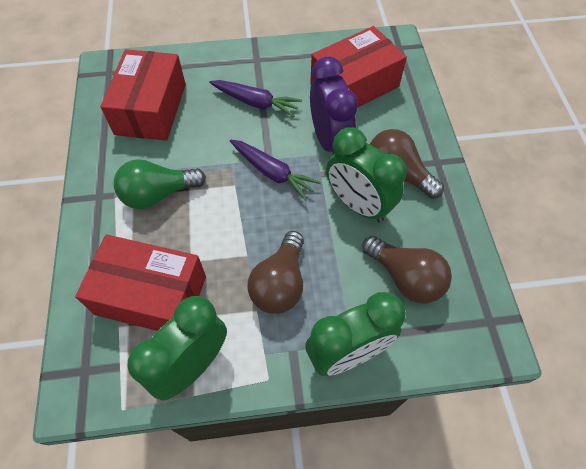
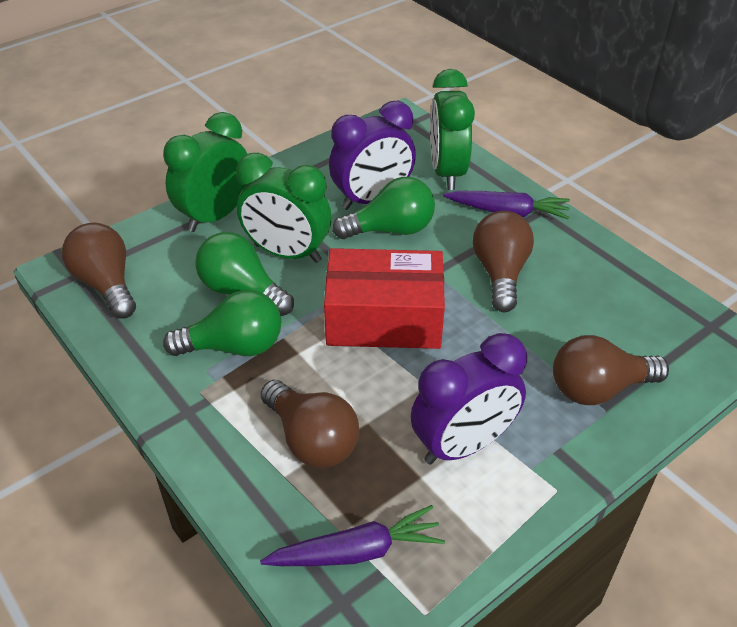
brown light bulb: [248,231,304,314] [362,236,452,304] [370,129,444,199] = 3 -> [62,223,136,319] [261,380,359,468] [473,211,534,312] [553,335,669,405] = 4
green light bulb: [114,159,206,209] = 1 -> [163,290,281,356] [195,232,294,316] [332,177,435,239] = 3
purple clock: [310,57,358,154] = 1 -> [329,101,416,210] [411,333,527,464] = 2
red box: [75,234,206,331] [100,49,186,141] [310,26,407,107] = 3 -> [324,248,445,349] = 1

